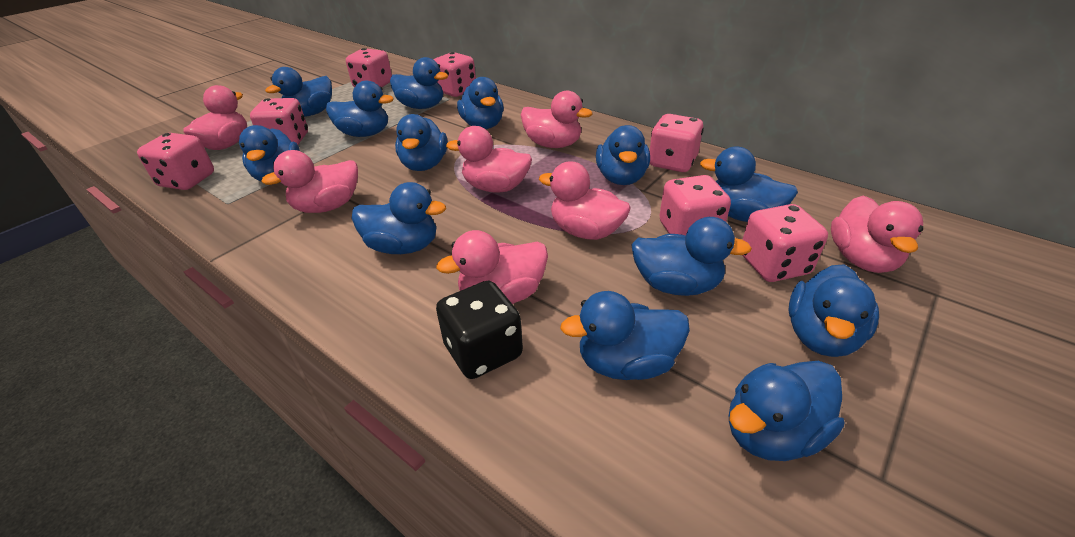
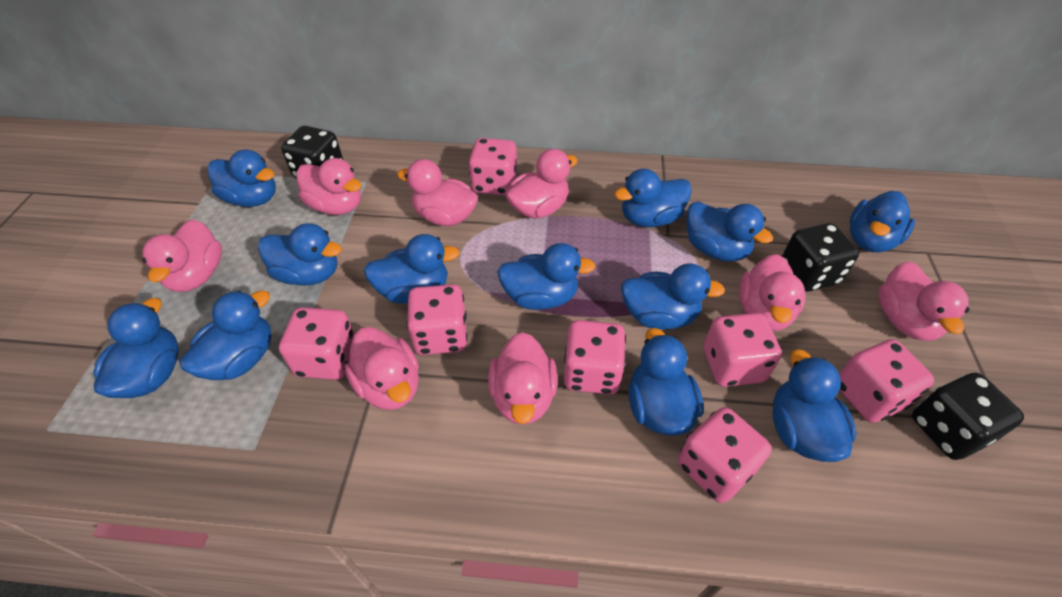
black dice: [436,281,523,379] = 1 -> [281,126,343,178] [782,223,859,291] [912,373,1024,460] = 3
blue duck: [239,125,300,182] [265,67,332,117] [326,81,394,137] [351,182,446,254] [390,57,448,109] [395,114,448,171] [457,77,504,129] [560,291,690,380] [596,125,650,185] [631,217,752,296] [700,147,798,222] [729,361,844,461] [788,264,879,357] = 13 -> [93,298,179,398] [180,290,271,380] [208,149,276,207] [258,223,342,286] [364,234,460,304] [497,243,595,310] [614,169,692,227] [621,264,725,330] [629,328,704,435] [687,201,773,262] [772,349,857,462] [850,191,915,252] = 12
pink duck: [184,85,247,150] [261,150,358,213] [436,230,548,304] [446,126,532,193] [521,91,593,148] [539,161,631,240] [831,196,923,273] = 7 -> [142,219,222,292] [296,158,362,215] [344,327,419,410] [397,159,478,226] [488,332,558,425] [506,149,578,219] [739,254,805,331] [878,261,969,341] = 8

